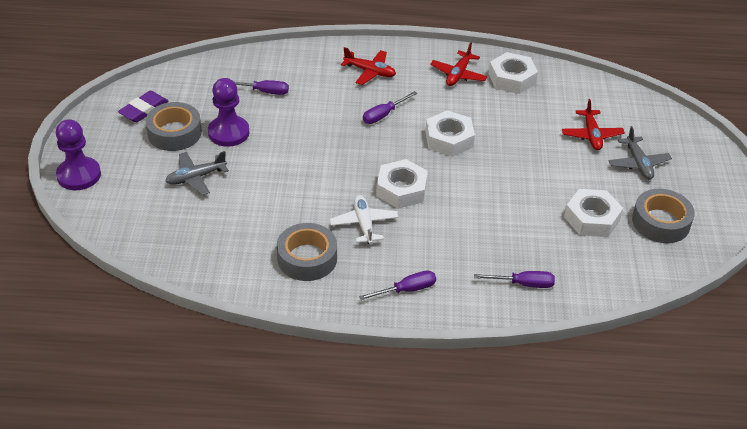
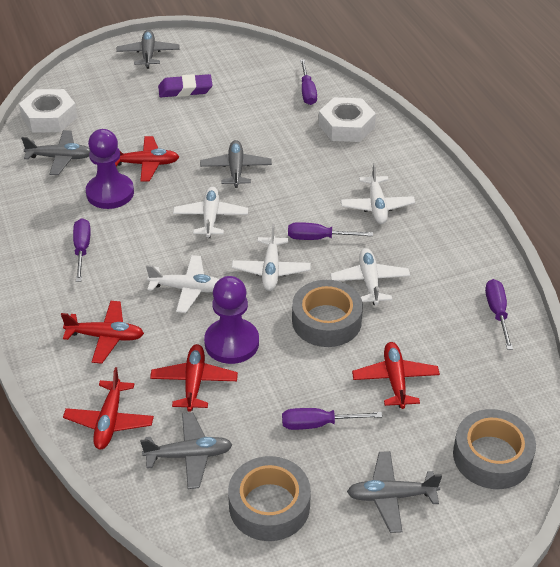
grey plane: [165,151,229,195] [609,126,672,179] = 2 -> [21,130,90,175] [116,30,179,69] [140,413,233,489] [200,140,272,188] [347,451,442,533] = 5
purple screwdriver: [235,80,289,95] [359,271,436,300] [363,91,417,124] [474,271,555,288] = 4 -> [73,218,91,282] [282,408,382,430] [288,222,373,240] [300,59,317,105] [485,279,513,350] = 5
red plane: [341,47,396,85] [430,43,488,86] [562,99,625,150] = 3 -> [61,301,144,364] [63,367,154,450] [115,136,179,182] [150,344,238,412] [352,342,440,409] = 5
white nut: [376,159,428,209] [425,110,475,157] [489,52,538,94] [564,189,623,237] = 4 -> [19,89,78,133] [319,97,376,142] = 2
white plane: [330,195,398,244] = 1 -> [146,255,220,313] [173,187,248,238] [232,224,311,291] [330,248,410,305] [341,163,415,224] = 5

